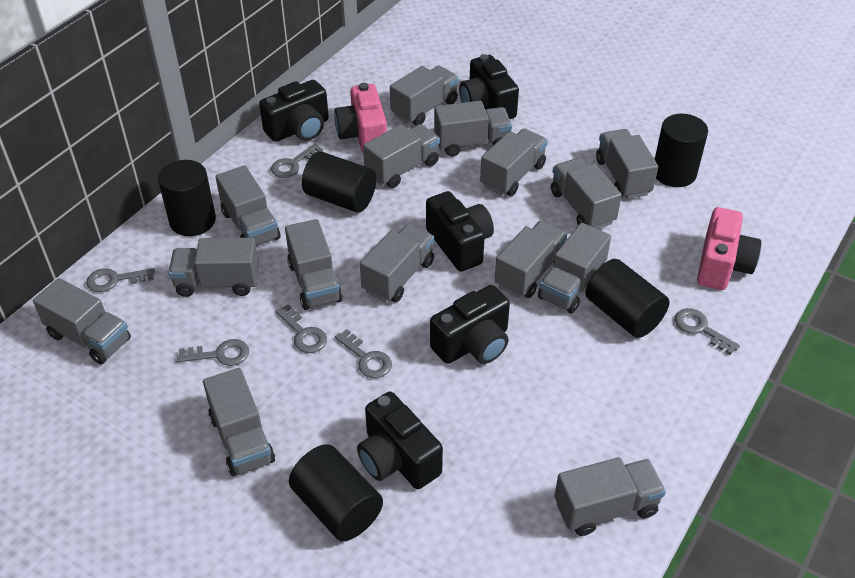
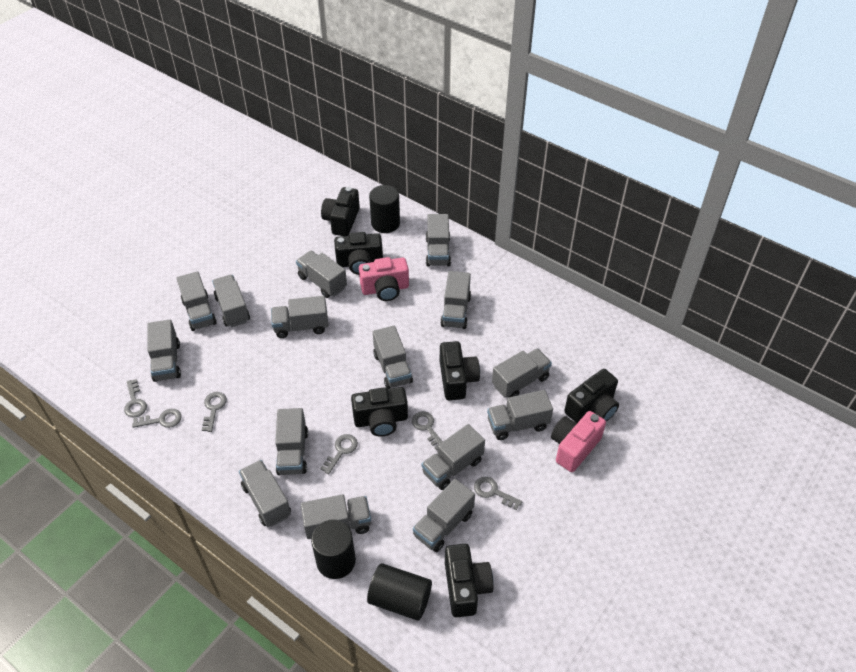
black camera: [259,80,329,142] [357,392,443,489] [426,191,494,272] [430,285,510,364] [459,54,519,119] = 5 -> [321,187,360,236] [334,232,383,275] [351,387,408,437] [440,341,480,400] [445,544,493,617] [564,369,619,423] = 6
black cylinder: [158,160,216,236] [289,444,383,541] [302,151,376,213] [585,259,669,338] [655,114,708,187] = 5 -> [311,520,356,579] [367,563,432,621] [369,185,400,233] = 3

